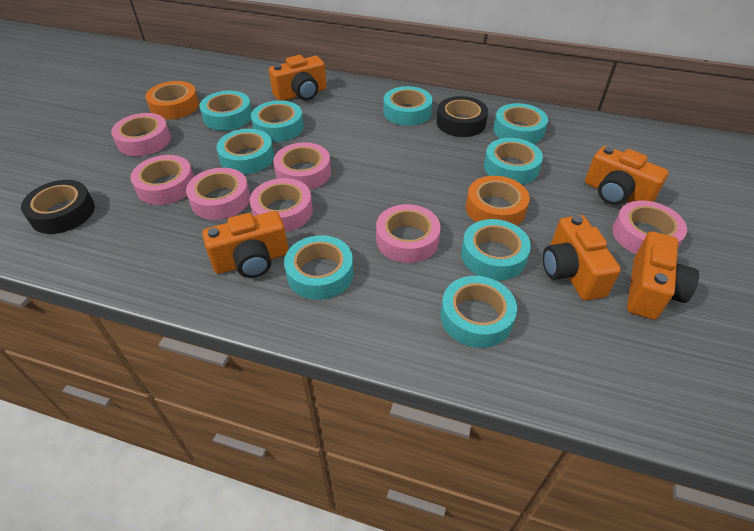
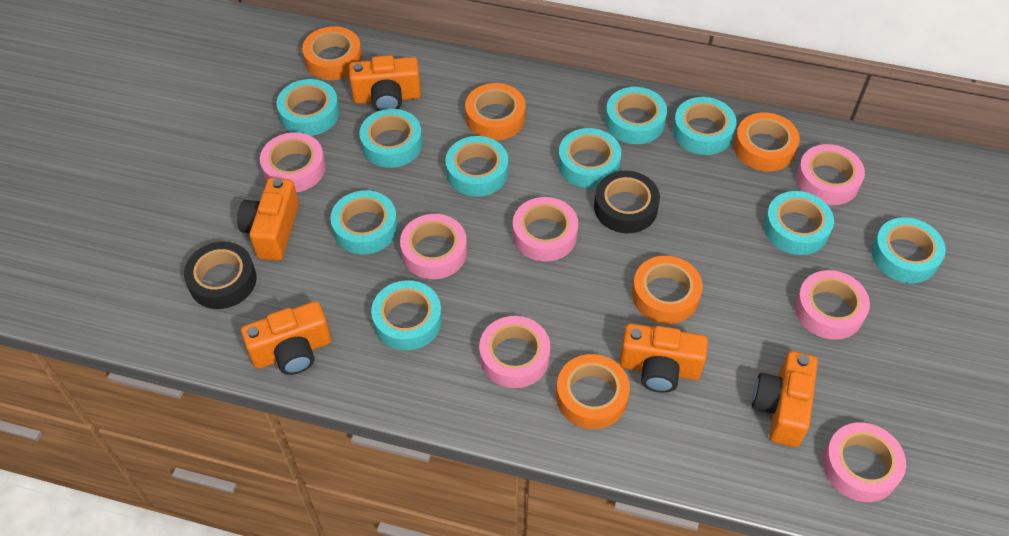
orange tape: [145,81,199,119] [466,176,530,226] = 2 -> [302,26,362,80] [465,83,526,140] [556,354,630,429] [632,256,703,324] [734,112,800,172] = 5
turquoise tape: [200,91,252,131] [216,129,274,175] [251,100,304,142] [284,235,354,300] [383,86,433,126] [440,276,517,348] [461,219,531,281] [484,138,543,185] [493,103,548,144] = 9 -> [277,79,340,136] [330,190,398,254] [359,109,422,168] [371,280,442,350] [445,136,508,197] [558,128,621,188] [605,87,667,144] [673,97,737,155] [764,191,834,255] [871,217,946,283] = 10

